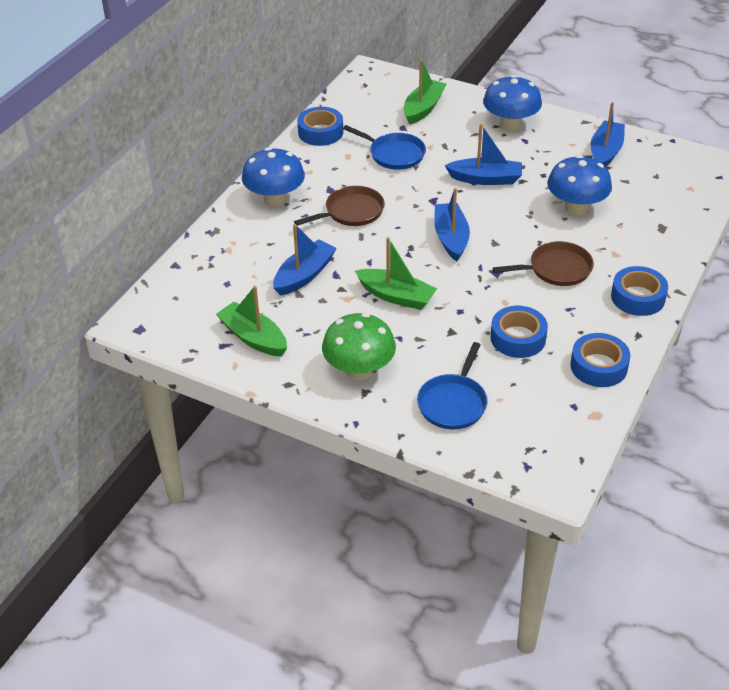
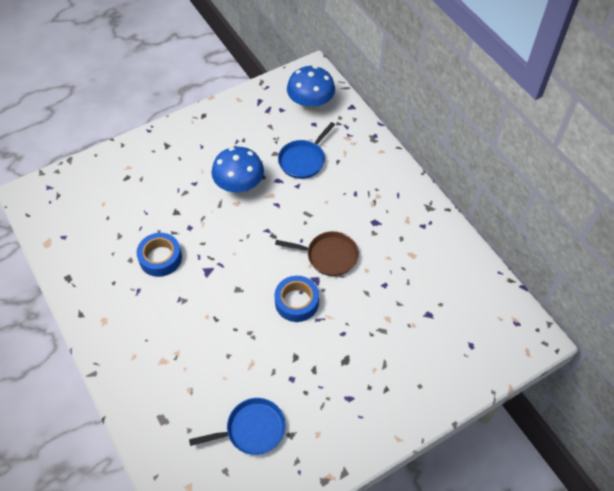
blue boat: [273,224,337,296] [434,188,470,261] [445,124,522,185] [591,102,625,167] = 4 -> none = 0
blue mushroom: [242,147,305,207] [483,75,542,131] [547,155,612,215] = 3 -> [211,147,264,193] [287,66,335,111] = 2
blue tape: [297,107,343,146] [490,306,548,358] [570,333,630,387] [611,266,668,316] = 4 -> [137,233,182,277] [274,276,319,322] = 2
brown pan: [294,186,385,226] [493,241,594,286] = 2 -> [275,231,359,276] = 1
green boat: [216,286,287,357] [355,237,437,310] [404,59,446,125] = 3 -> none = 0
green mushroom: [322,313,396,380] = 1 -> none = 0

